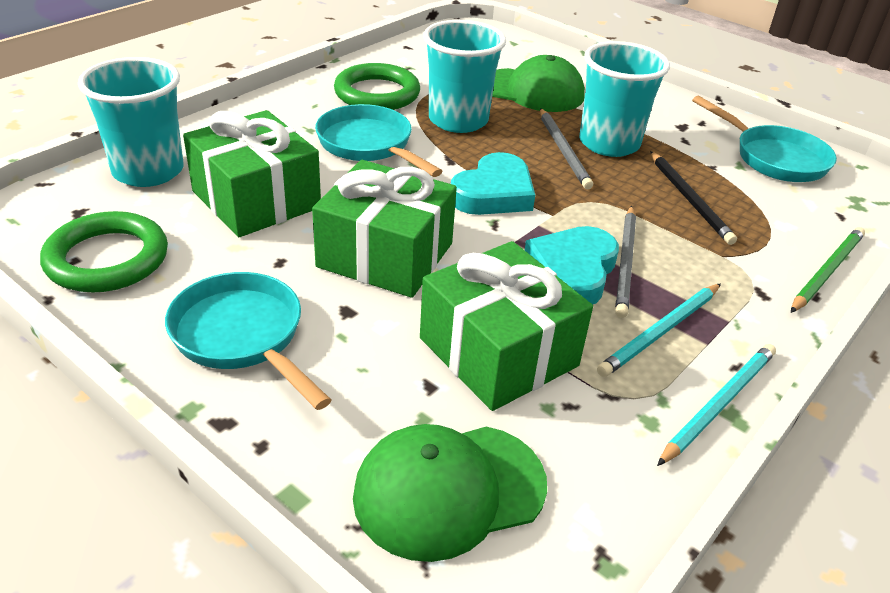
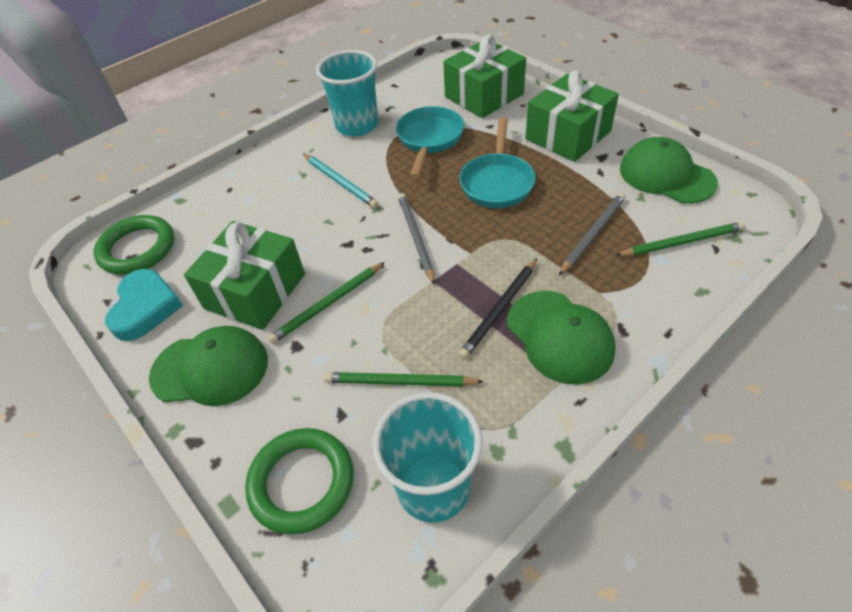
green cap: [353,424,547,562] [492,55,585,112] = 2 -> [149,326,268,406] [507,291,616,385] [620,137,718,204] = 3
green pencil: [791,227,865,313] = 1 -> [268,262,385,344] [324,372,484,387] [615,222,746,256] = 3
turquoise cup: [78,57,183,187] [423,20,506,133] [579,41,670,157] = 3 -> [316,50,379,136] [372,392,483,523] = 2
turquoise heart: [451,152,535,215] [525,226,619,305] = 2 -> [105,269,183,341] = 1
turquoise pan: [165,272,331,410] [315,104,443,177] [692,96,837,182] = 3 -> [396,106,464,178] [459,117,536,208] = 2
turquoise pencil: [597,283,721,377] [657,344,776,466] = 2 -> [303,154,379,208] = 1

